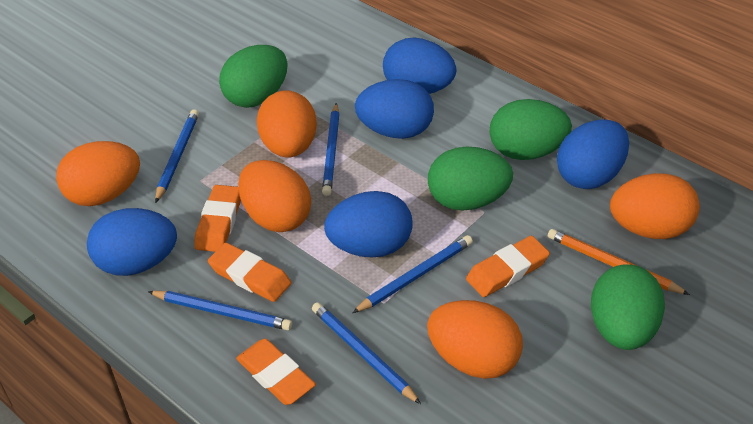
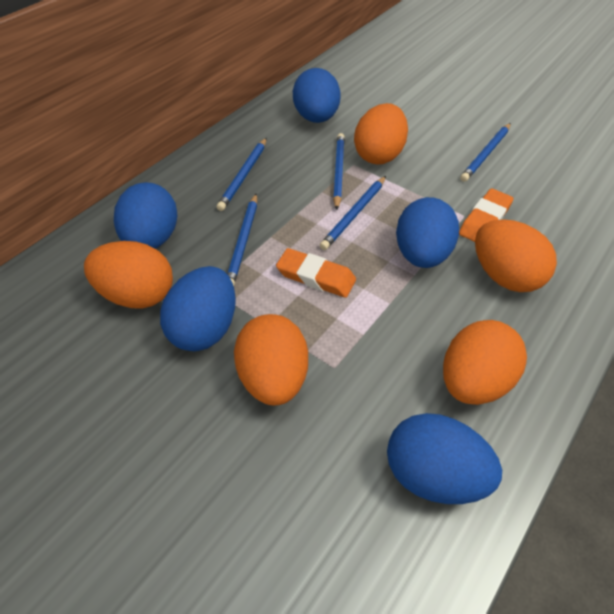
green egg: [219,45,288,108] [428,147,513,211] [489,99,572,160] [591,264,665,350] = 4 -> none = 0
orange eraser: [194,185,241,252] [208,243,291,302] [236,339,316,405] [466,236,550,297] = 4 -> [276,248,356,298] [459,188,514,242] = 2
orange pencil: [548,229,690,295] = 1 -> none = 0

